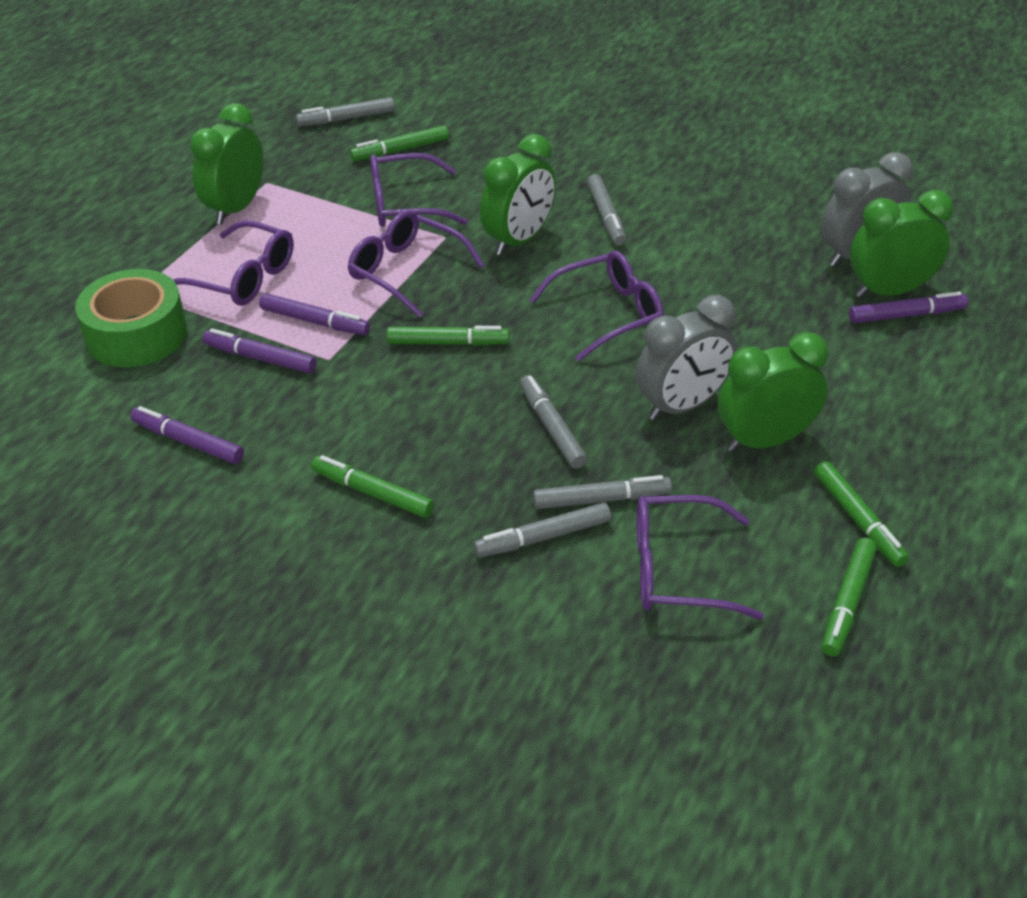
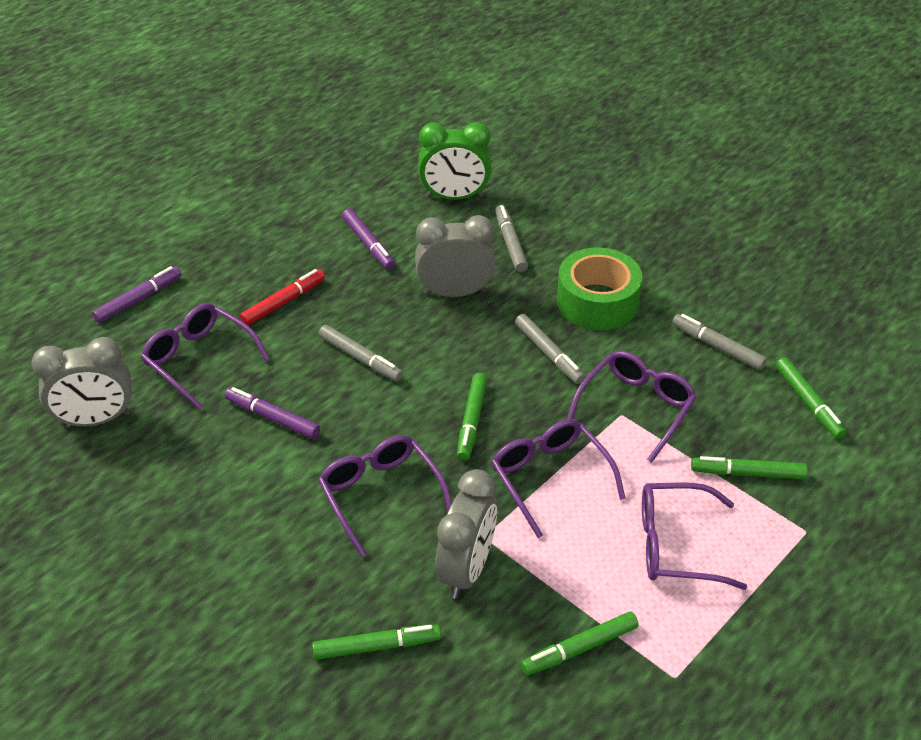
green clock: [190,103,263,225] [480,134,556,256] [718,332,828,452] [850,190,953,298] = 4 -> [418,122,492,200] = 1
grey clock: [636,295,737,420] [821,152,913,267] = 2 -> [31,337,132,427] [415,215,496,297] [435,469,497,599] = 3
grey marker: [296,97,395,126] [474,502,611,557] [520,375,587,469] [533,475,672,509] [587,174,626,246] = 5 -> [319,325,403,381] [495,205,528,272] [515,314,585,384] [672,314,767,370] = 4
purple marker: [130,406,244,464] [202,328,316,373] [259,293,370,335] [849,291,968,323] = 4 -> [92,266,181,323] [225,387,320,439] [342,209,395,270] = 3
red marker: none = 0 -> [240,269,325,326] = 1

